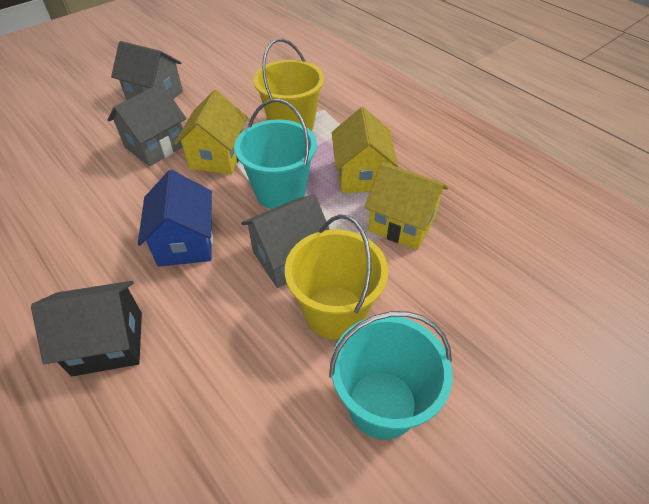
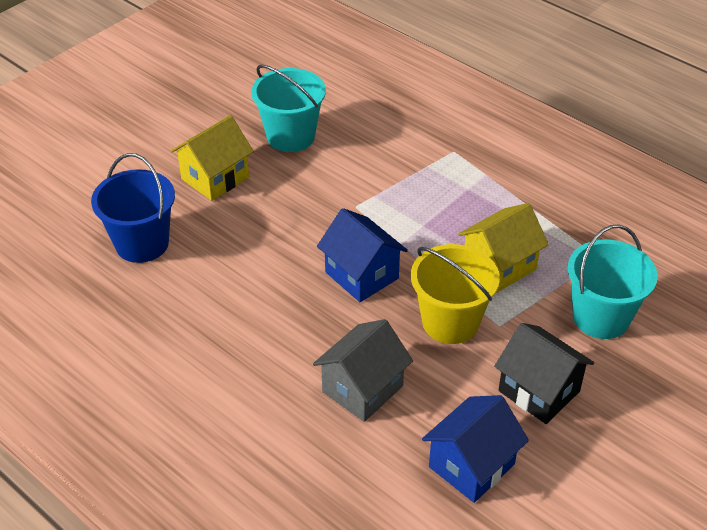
blue bucket: none = 0 -> [91,153,175,263] = 1
blue house: [138,170,213,267] = 1 -> [317,208,408,302] [422,395,529,503] = 2
grey house: [108,83,186,166] [111,41,183,100] [241,195,330,288] = 3 -> [313,319,413,422] = 1
yellow bucket: [253,38,324,131] [285,214,388,340] = 2 -> [411,244,500,344] = 1
yellow house: [174,90,247,174] [332,107,398,193] [364,162,448,250] = 3 -> [171,115,254,201] [458,203,549,293] = 2

